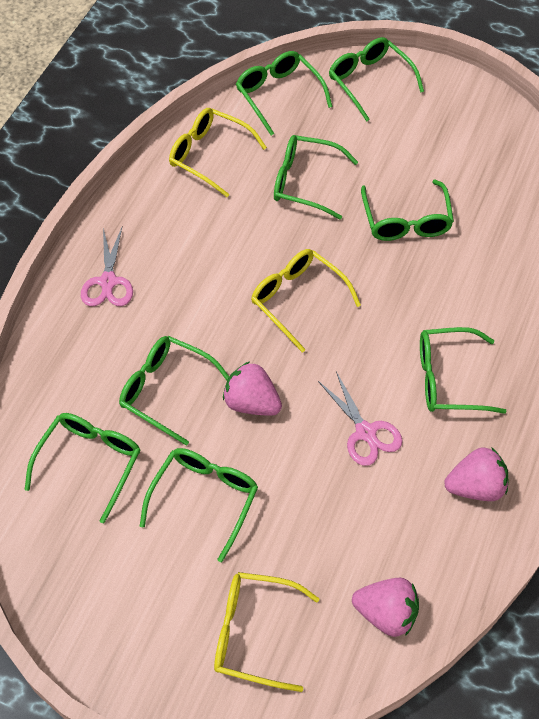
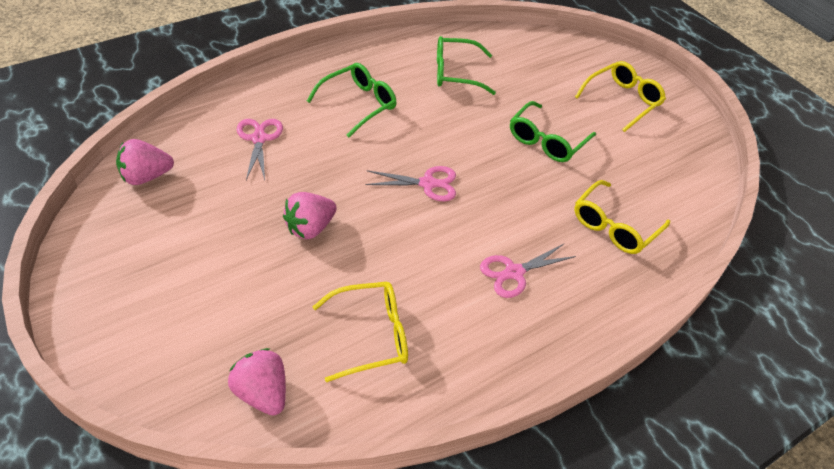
green glasses: [25,413,140,523] [119,336,229,446] [140,448,258,562] [236,51,332,135] [274,135,358,220] [329,37,424,122] [361,180,454,241] [420,327,507,414] = 8 -> [307,63,396,137] [437,36,496,95] [510,101,596,162] = 3
pink scissors: [81,228,133,306] [318,372,402,466] = 2 -> [237,119,283,180] [365,166,456,201] [480,243,576,298] = 3

